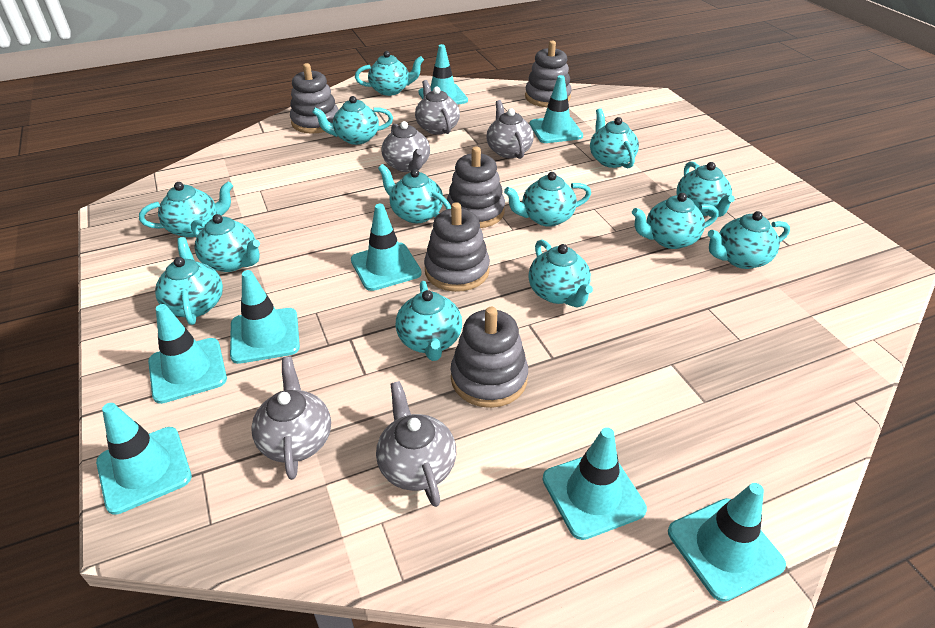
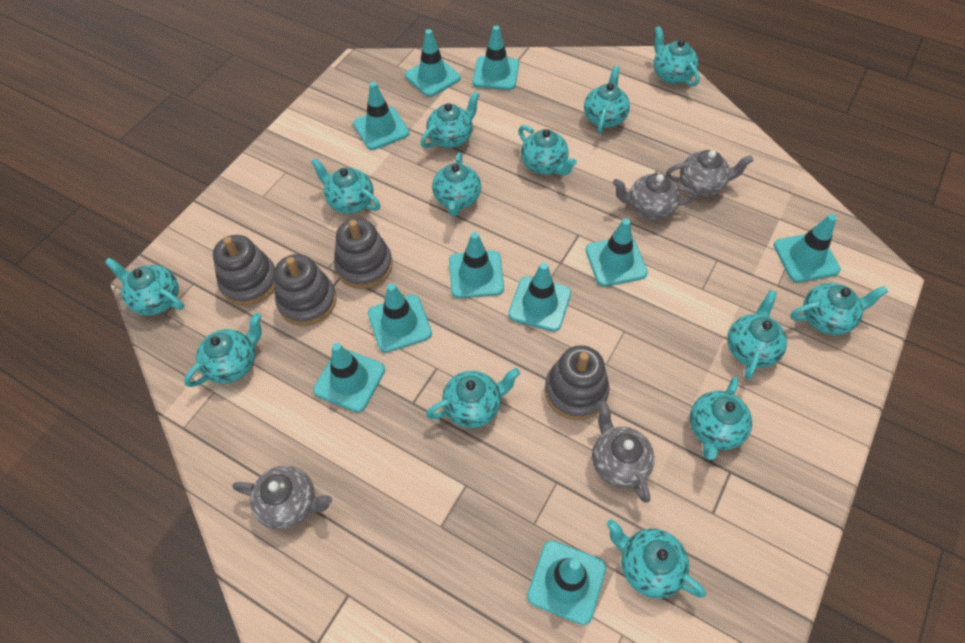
grey stacking toy: [290,63,339,134] [424,202,490,292] [447,146,505,228] [451,307,528,408] [525,41,572,107] = 5 -> [213,235,275,306] [274,254,337,326] [334,218,393,289] [544,345,609,420] = 4
grey teapot: [251,357,331,480] [376,381,456,507] [382,121,430,172] [415,80,460,135] [486,100,534,159] = 5 -> [232,465,332,530] [592,401,655,503] [613,173,696,220] [666,150,754,196] = 4
turquoise traffic cone: [96,403,192,515] [148,304,227,404] [230,270,300,364] [351,204,422,291] [418,44,468,105] [530,75,583,143] [543,427,647,540] [668,483,786,602] = 8 -> [313,343,385,412] [353,82,409,150] [368,283,432,353] [405,29,461,97] [449,232,504,298] [472,26,519,90] [508,263,571,332] [527,540,606,625] [586,218,648,286] [774,214,841,282] = 10

